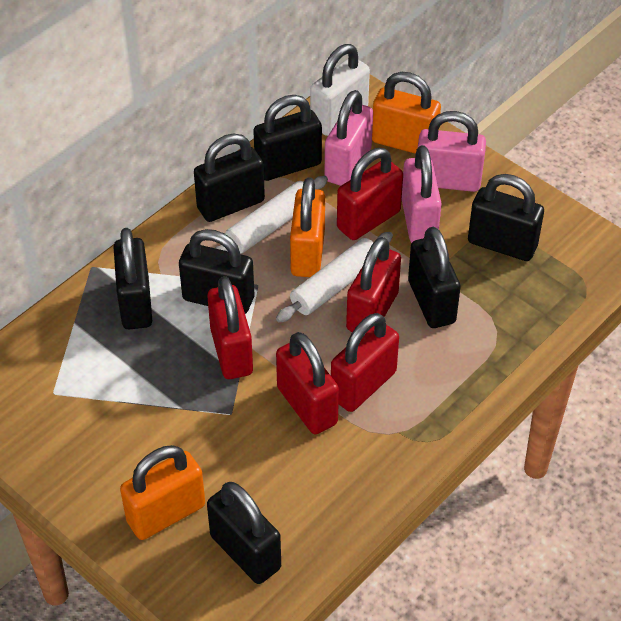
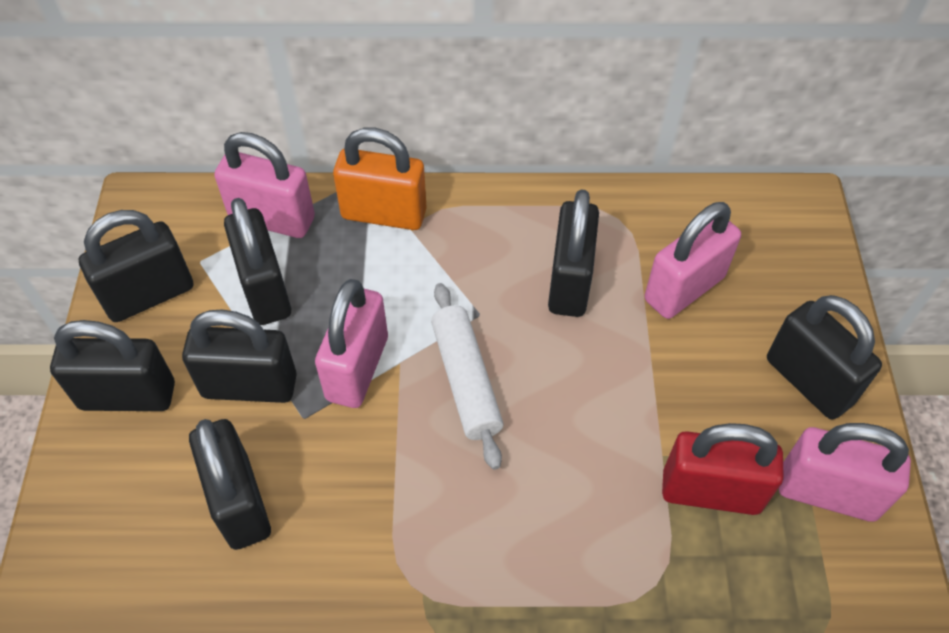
orange padlock: [120,445,205,540] [290,177,325,277] [372,72,441,154] = 3 -> [333,128,427,230] = 1
pink padlock: [325,90,373,186] [402,145,442,243] [418,111,486,192] = 3 -> [214,132,315,238] [315,279,388,408] [645,202,741,319] [779,423,911,522] = 4
red padlock: [207,276,253,379] [276,332,339,434] [331,313,399,412] [337,148,403,240] [346,237,401,332] = 5 -> [662,423,784,515] = 1
white padlock: [310,44,370,136] = 1 -> none = 0
white rolling pin: [215,176,328,254] [276,232,393,323] = 2 -> [431,283,504,470] = 1

